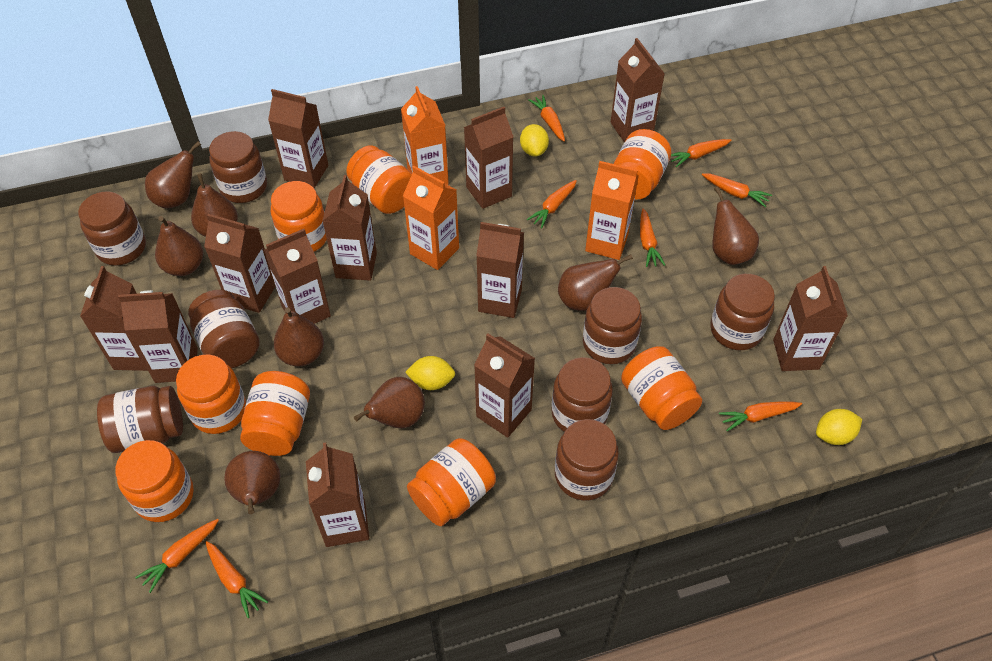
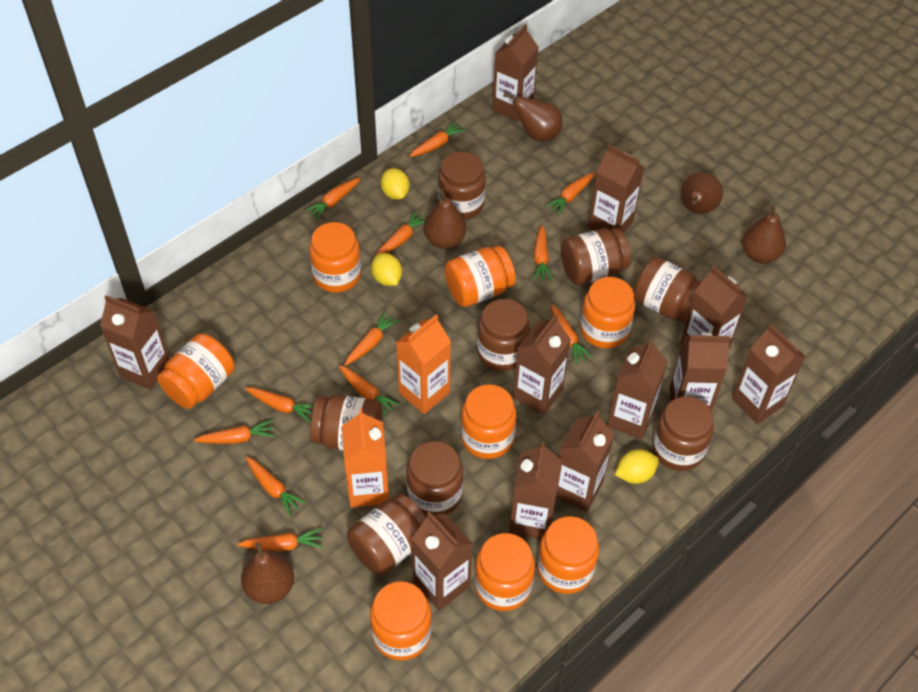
brown carton: [80,266,148,371] [118,290,198,383] [204,214,275,313] [264,229,331,324] [268,89,328,188] [306,442,369,547] [322,175,377,280] [464,107,513,209] [474,334,535,438] [476,222,524,318] [611,38,665,142] [773,266,848,371] = 12 -> [100,295,169,390] [411,512,473,611] [492,24,539,122] [509,442,562,540] [513,314,571,415] [556,411,614,512] [588,145,644,233] [607,339,668,439] [670,333,730,412] [680,266,748,348] [732,324,806,424] = 11
brown pear: [145,141,201,208] [155,216,203,276] [191,173,238,237] [224,451,281,514] [274,307,324,367] [354,377,425,428] [558,254,633,311] [712,186,759,265] = 8 -> [241,542,294,604] [424,189,466,249] [503,92,563,141] [680,172,723,214] [742,204,786,264] = 5
orange carrot: [135,519,219,593] [205,541,268,618] [527,180,577,228] [528,95,565,142] [640,208,665,267] [671,139,731,167] [702,173,772,207] [719,402,802,431] = 8 -> [194,420,275,444] [237,528,323,551] [245,387,314,423] [246,457,306,516] [305,177,361,220] [339,365,400,417] [344,311,400,366] [376,211,425,255] [409,121,466,157] [534,225,552,281] [545,172,595,215] [551,305,593,364] = 12
orange carton: [401,86,449,185] [403,166,459,270] [585,161,639,260] = 3 -> [342,409,389,508] [396,314,451,414] = 2

